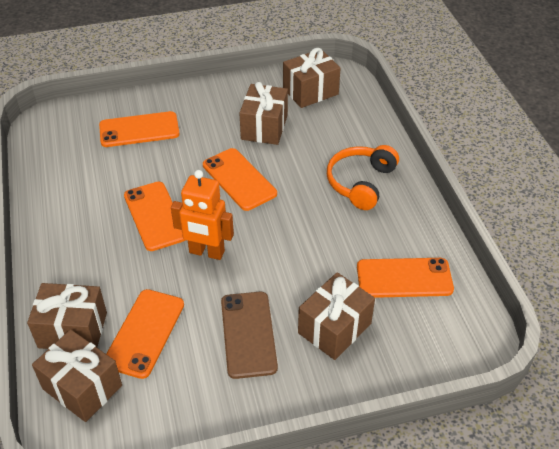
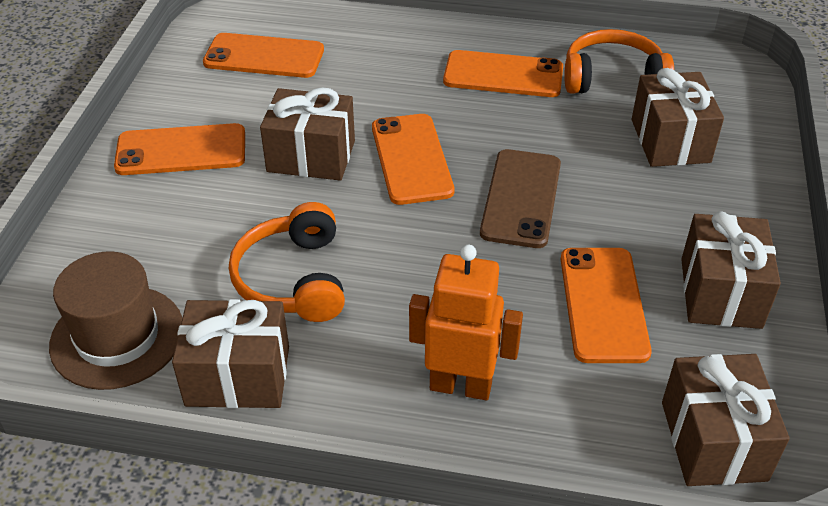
brown hat: none = 0 -> [49,251,182,390] = 1
orange headphones: [327,145,399,210] = 1 -> [229,202,345,322] [564,29,674,94] = 2

